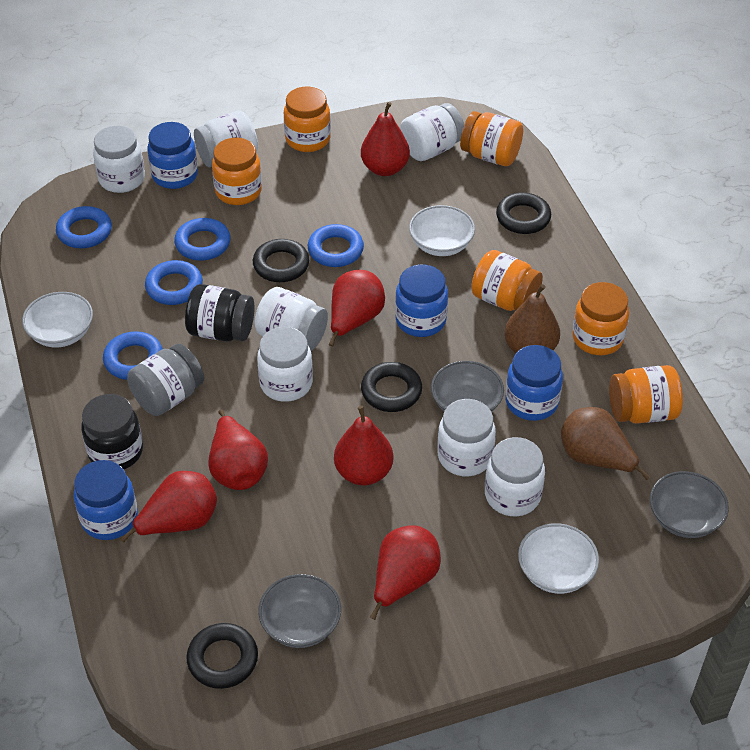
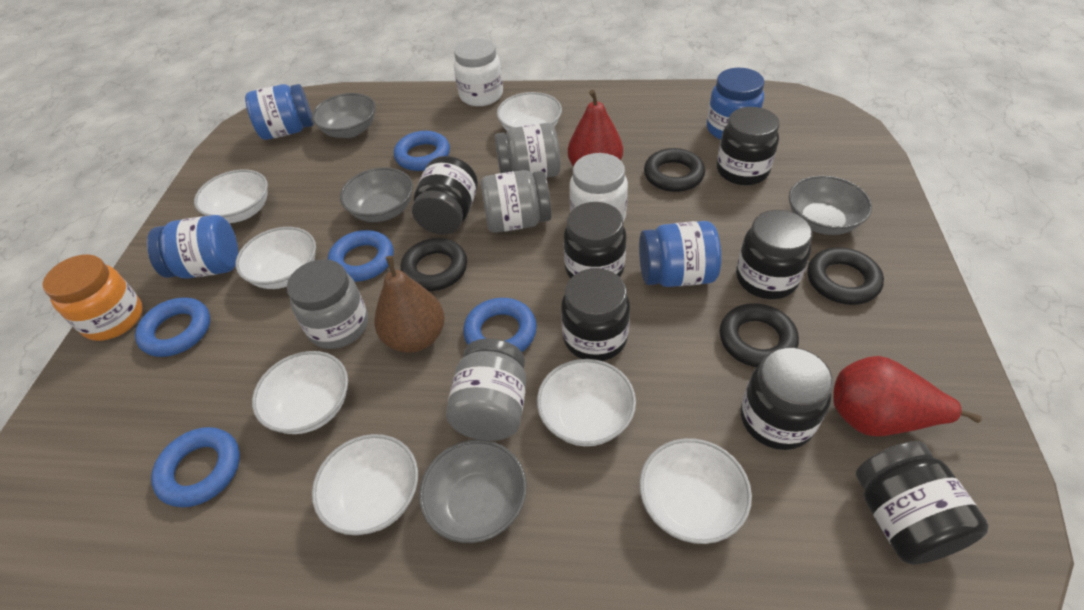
black jar: [81,394,143,469] [185,284,255,342] = 2 -> [412,156,478,235] [561,268,630,361] [564,202,626,278] [717,107,780,185] [736,210,813,299] [741,347,833,450] [856,441,989,564] = 7
brown pear: [505,284,560,354] [561,407,651,480] = 2 -> [374,256,445,353] = 1
grey bowl: [258,574,341,648] [431,361,504,412] [650,471,729,538] = 3 -> [312,93,376,138] [340,167,413,222] [419,440,527,543] [789,175,872,235] = 4
grey jar: [127,344,204,416] = 1 -> [287,259,368,349] [446,338,527,441] [481,170,552,233] [495,123,561,178] = 4
orange jar: [212,138,262,205] [284,86,331,152] [460,111,523,166] [471,250,543,311] [572,282,629,355] [609,365,683,424] = 6 -> [42,254,143,341] = 1
red pear: [120,471,217,543] [208,410,268,490] [328,270,385,346] [334,406,393,485] [361,102,410,176] [370,525,441,620] = 6 -> [568,90,623,167] [833,356,982,437] = 2
white bowl: [22,292,93,347] [409,205,475,256] [518,523,599,594] = 3 -> [194,169,268,223] [235,227,316,289] [252,351,348,434] [312,434,418,535] [497,92,562,131] [537,359,636,446] [639,438,752,544] = 7
white jar: [93,126,145,193] [194,111,258,167] [254,287,328,351] [257,327,313,402] [400,103,464,161] [437,399,496,476] [485,437,545,516] = 7 -> [454,38,503,106] [569,153,628,222] = 2

